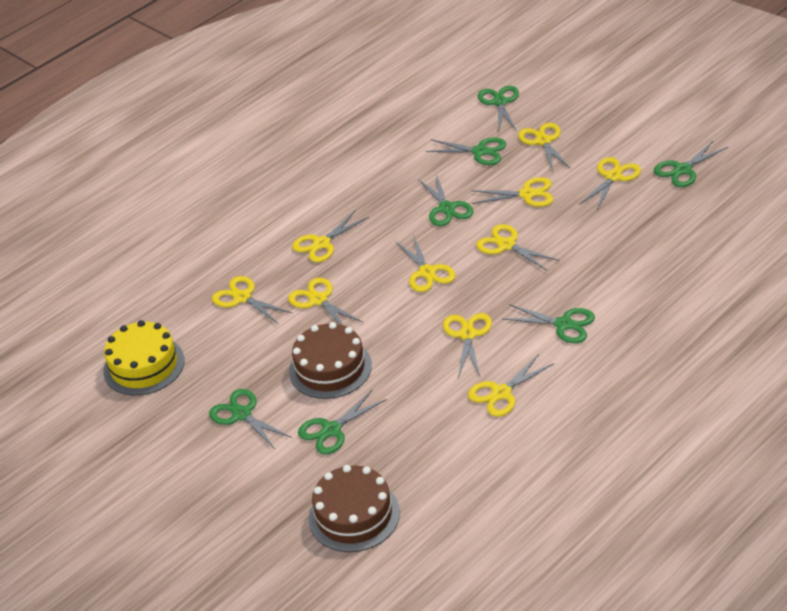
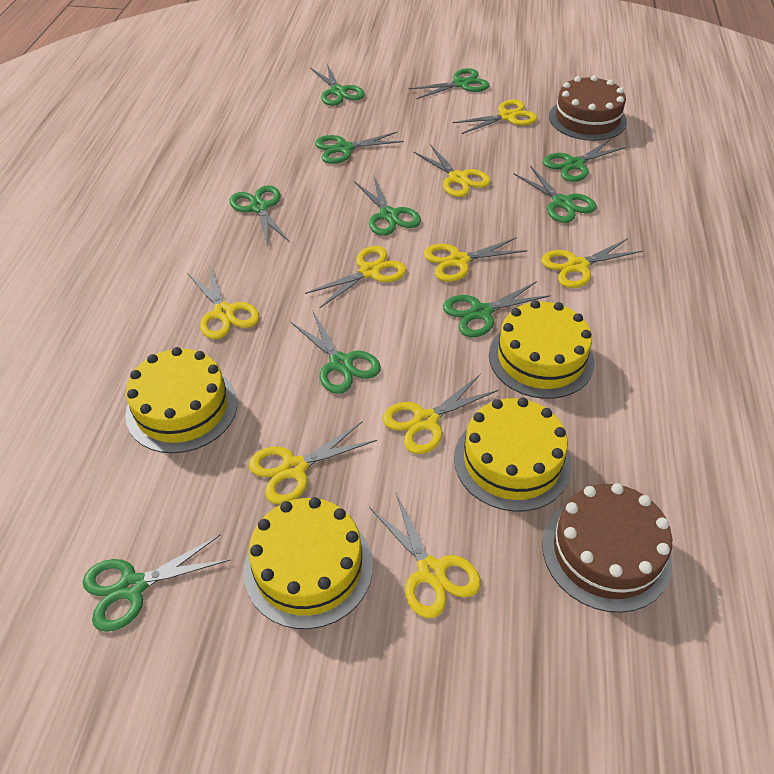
green scissors: [209,389,292,449] [298,389,387,455] [418,175,473,226] [426,138,506,165] [478,86,519,132] [503,304,595,343] [654,140,728,187] = 7 -> [83,535,230,632] [229,185,290,247] [291,312,381,394] [310,64,365,106] [315,131,404,164] [354,176,421,236] [408,68,490,99] [443,281,551,337] [513,166,597,223] [543,139,626,182] = 10
yellow cake: [103,320,185,395] = 1 -> [125,347,237,453] [244,497,373,629] [454,397,571,512] [489,300,594,399] = 4
yellow scissors: [212,276,292,324] [288,278,363,325] [292,210,369,263] [395,234,456,292] [443,313,492,378] [468,354,554,417] [471,177,553,207] [476,224,560,271] [518,123,571,171] [579,157,641,210] = 10 -> [187,264,260,339] [249,421,377,505] [305,246,407,308] [369,493,481,618] [382,374,499,454] [413,144,491,197] [424,237,527,282] [453,100,538,134] [541,238,643,288] = 9

